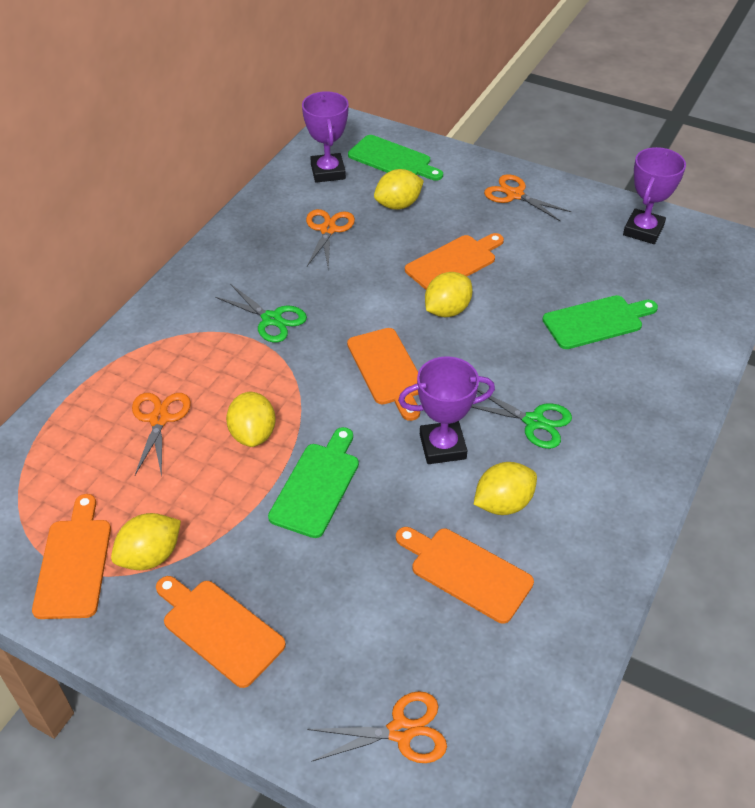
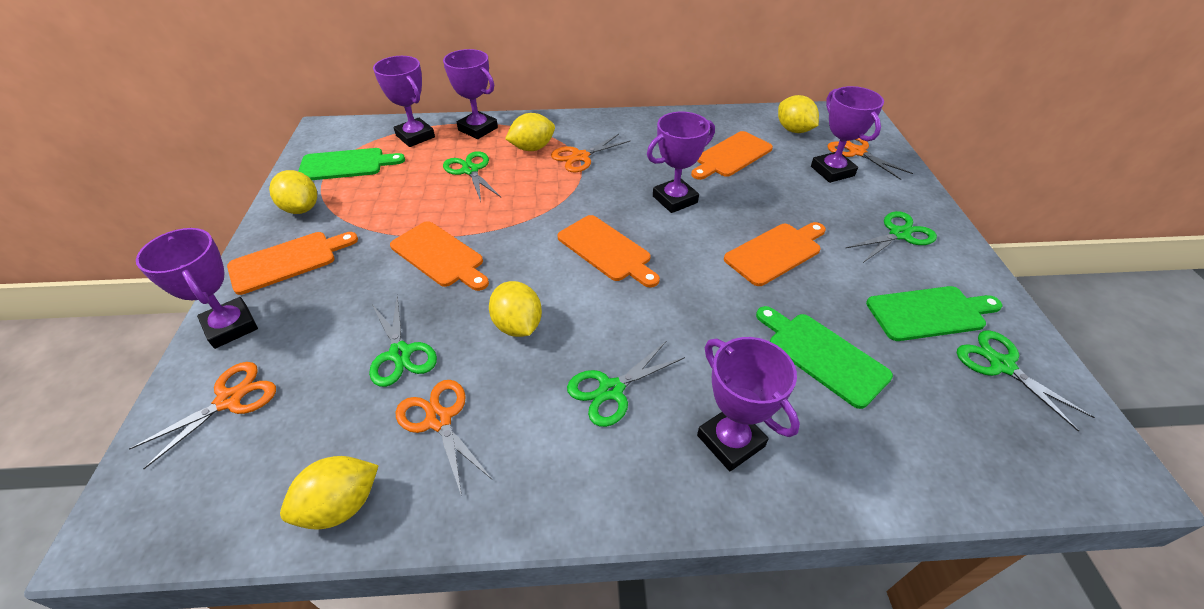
green scissors: [215,284,307,343] [471,390,572,449] = 2 -> [369,296,437,387] [443,151,501,201] [567,341,685,427] [845,211,937,263] [957,330,1095,432] = 5
purple trophy: [302,91,349,183] [398,356,495,464] [623,147,686,244] = 3 -> [136,228,258,349] [373,56,435,147] [443,49,498,139] [647,112,715,213] [697,337,800,471] [811,86,884,183] = 6

